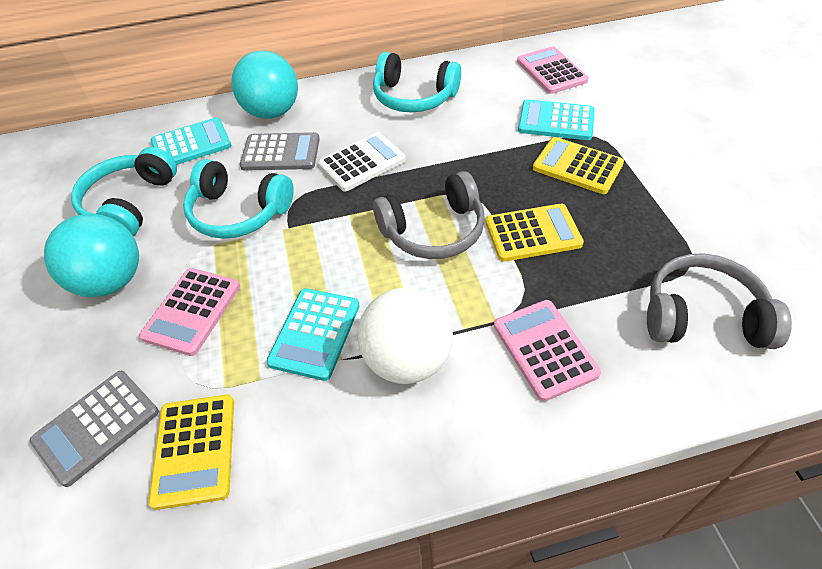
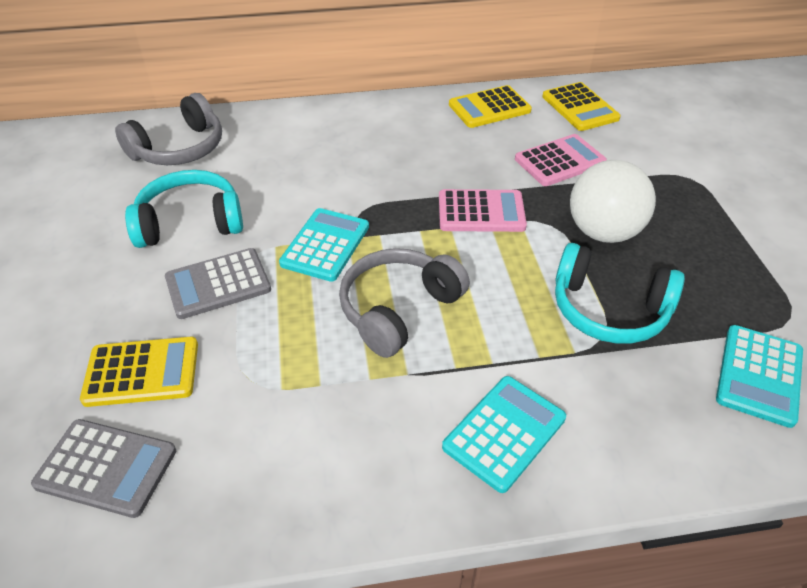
pink calculator: [139,268,240,356] [494,300,601,402] [517,46,589,94] = 3 -> [439,189,527,232] [515,134,607,186] = 2
turquoise ball: [44,214,139,297] [231,51,298,119] = 2 -> none = 0
turquoise headphones: [71,147,177,236] [183,159,294,239] [373,52,461,112] = 3 -> [125,170,243,248] [555,243,685,344] = 2
white calculator: [318,132,406,192] = 1 -> none = 0

